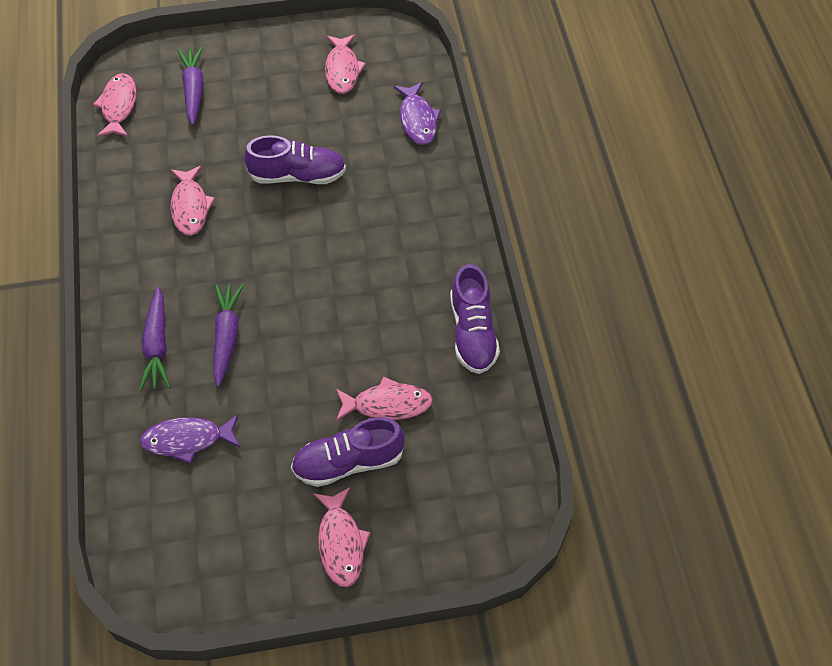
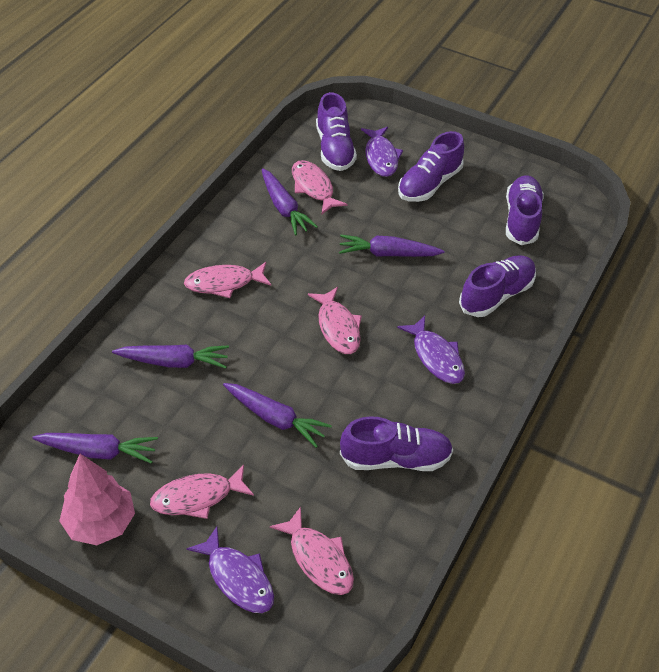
pink tree: none = 0 -> [59,454,135,545] = 1
purple carrot: [139,286,170,391] [177,47,204,125] [213,284,244,387] = 3 -> [32,433,158,464] [112,345,229,369] [223,383,332,448] [262,168,318,235] [339,235,444,257] = 5
purple fish: [140,414,240,464] [394,82,441,145] = 2 -> [186,527,274,613] [361,127,403,177] [397,316,465,384] = 3
purple shoe: [244,135,346,184] [291,417,405,487] [450,264,500,374] = 3 -> [316,92,357,171] [340,416,453,471] [398,131,464,202] [459,255,536,317] [506,175,544,245] = 5

